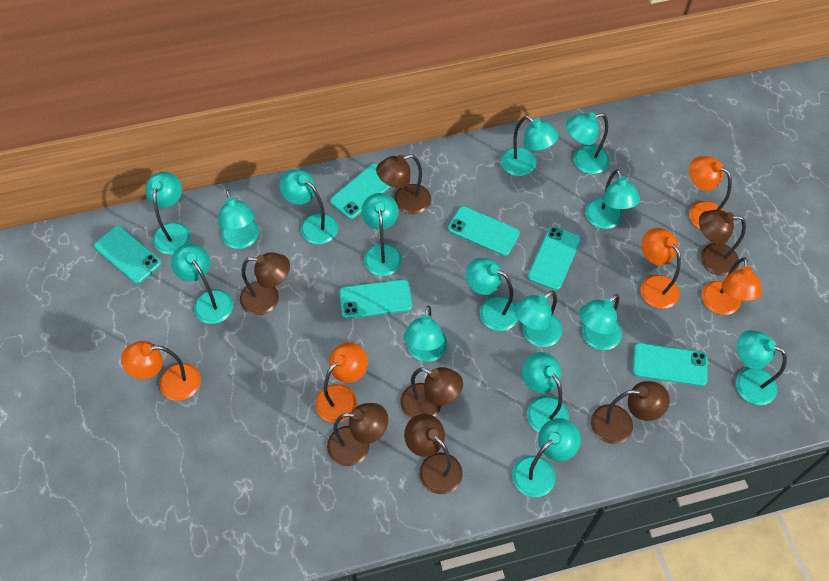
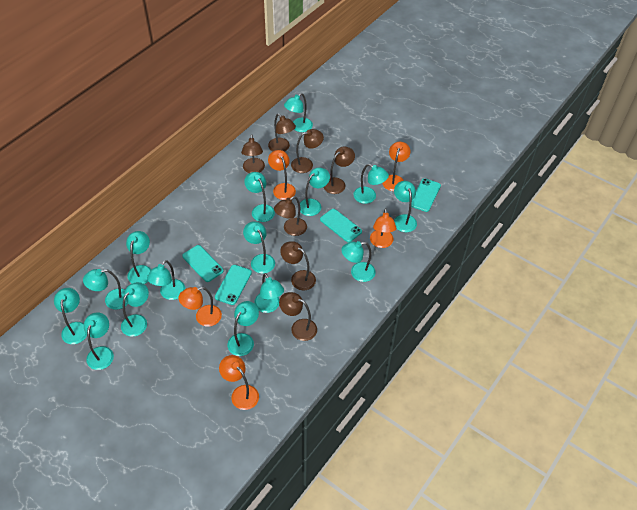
turquoise phone: [94,226,162,284] [330,163,391,219] [339,279,412,319] [448,206,520,256] [528,226,581,290] [632,343,708,386] = 6 -> [182,245,224,282] [215,265,252,305] [320,209,362,242] [411,178,441,212] = 4

